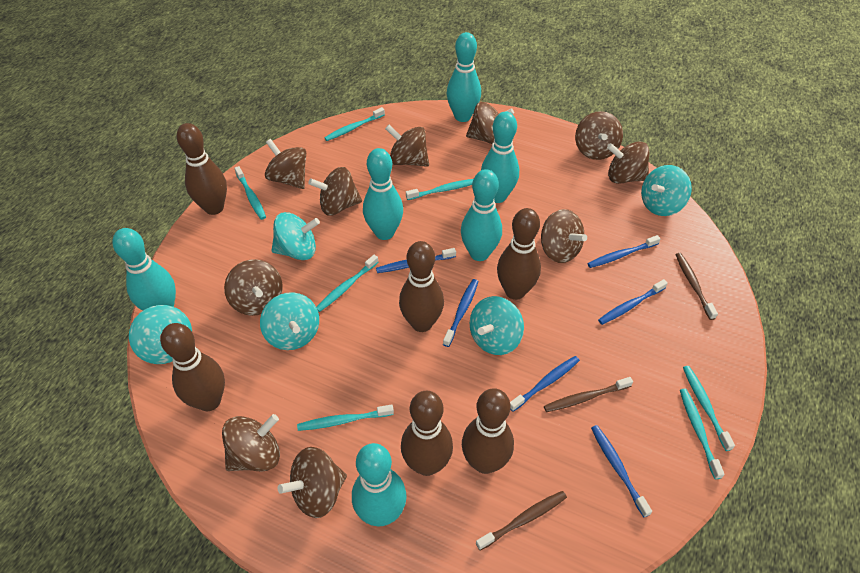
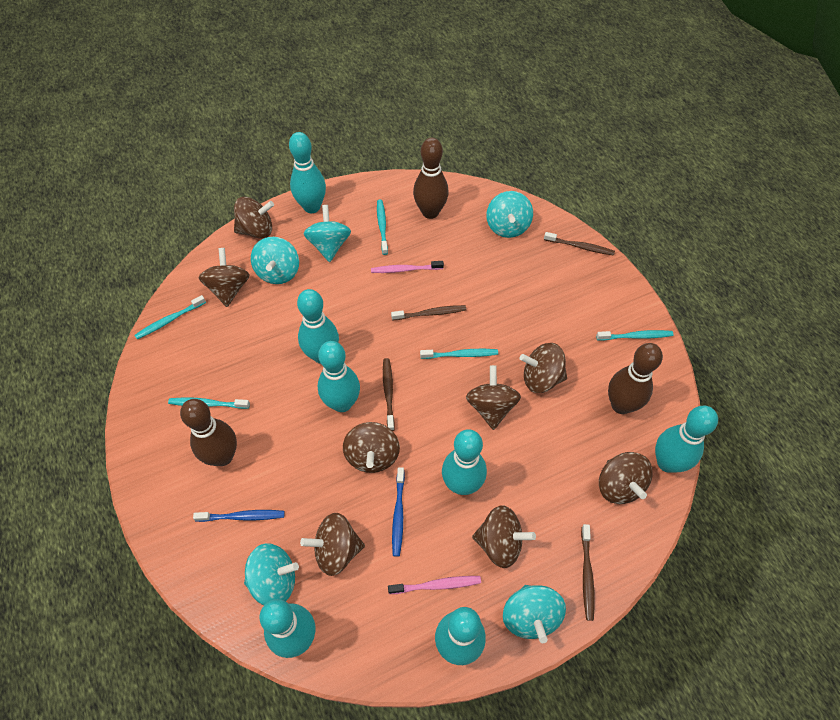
blue toothbrush: [376,248,456,273] [443,279,479,347] [510,356,580,412] [587,235,661,268] [591,425,652,517] [598,279,668,325] = 6 -> [193,510,285,522] [392,467,405,557] = 2
brown bowling pin: [160,323,225,411] [177,123,227,215] [399,241,444,332] [401,391,453,476] [462,388,514,474] [497,208,541,300] = 6 -> [180,399,237,466] [413,138,449,219] [608,343,663,414] = 3
brown spinning top: [222,414,280,471] [224,259,283,316] [265,139,306,189] [278,447,347,518] [308,167,362,216] [385,125,429,167] [466,102,514,144] [541,209,587,263] [575,111,623,160] [607,141,649,184] = 10 -> [199,248,250,307] [234,197,274,239] [300,513,365,576] [343,422,400,473] [466,365,521,430] [472,505,536,568] [520,343,567,393] [599,452,653,504] = 8
brown toothbrush: [476,491,567,551] [544,377,633,412] [675,253,718,320] = 3 -> [383,358,395,431] [391,305,466,320] [544,232,615,256] [581,524,595,621] = 4
pink toothbrush: none = 0 -> [371,261,444,273] [388,576,481,594] = 2
turquoise bowling pin: [112,228,176,311] [352,443,407,526] [363,148,403,240] [447,32,481,122] [461,169,502,261] [481,112,519,203] = 6 -> [259,599,315,658] [289,132,326,213] [297,289,339,364] [318,341,360,412] [435,607,486,665] [442,429,487,495] [655,406,718,473] = 7
turquoise toothbrush: [234,166,266,220] [297,405,394,431] [316,255,378,312] [324,107,385,141] [406,179,473,200] [680,389,725,479] [683,366,735,451] = 7 -> [135,295,206,339] [168,398,250,409] [377,199,388,255] [420,349,498,359] [596,330,673,340] = 5

